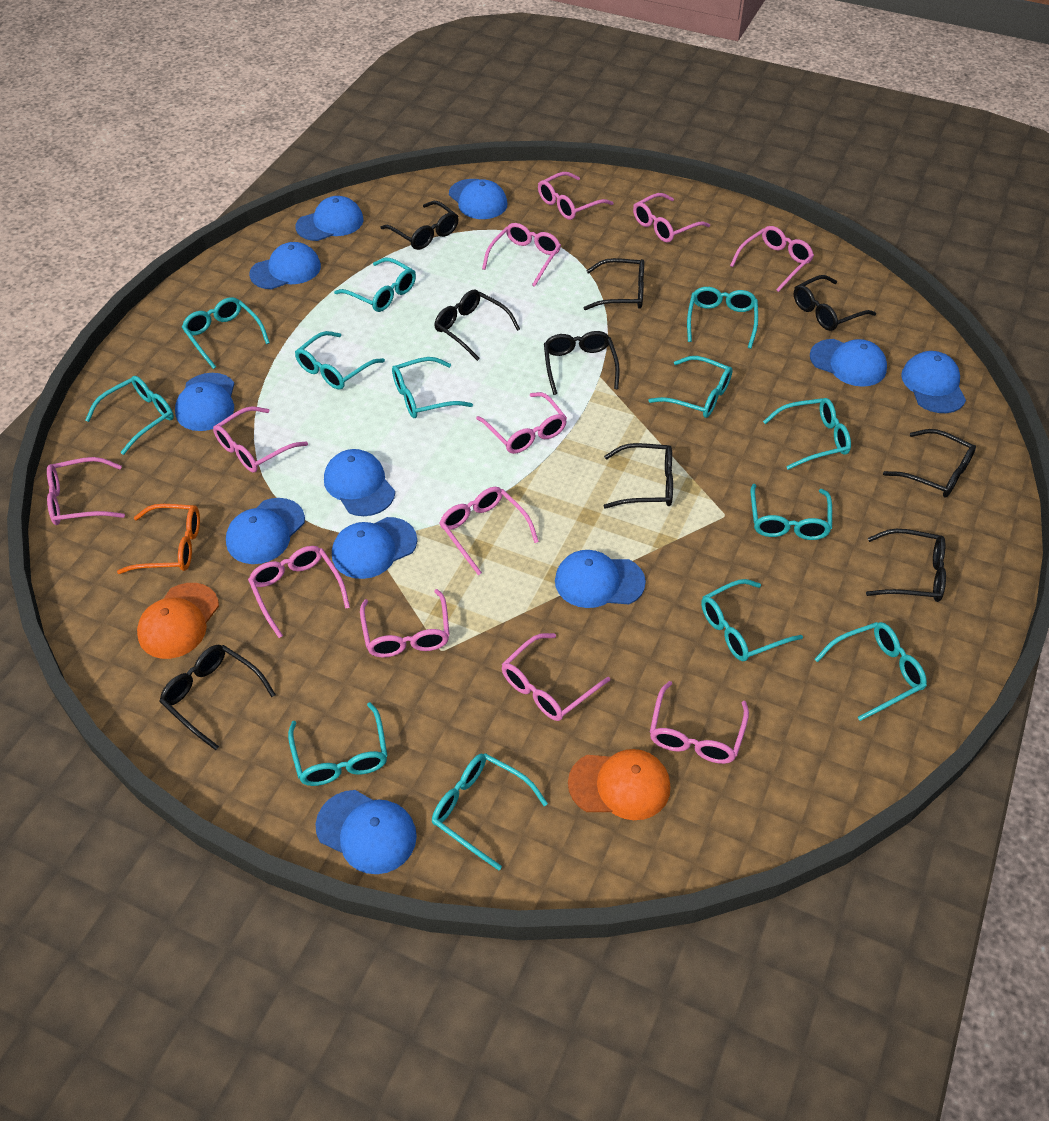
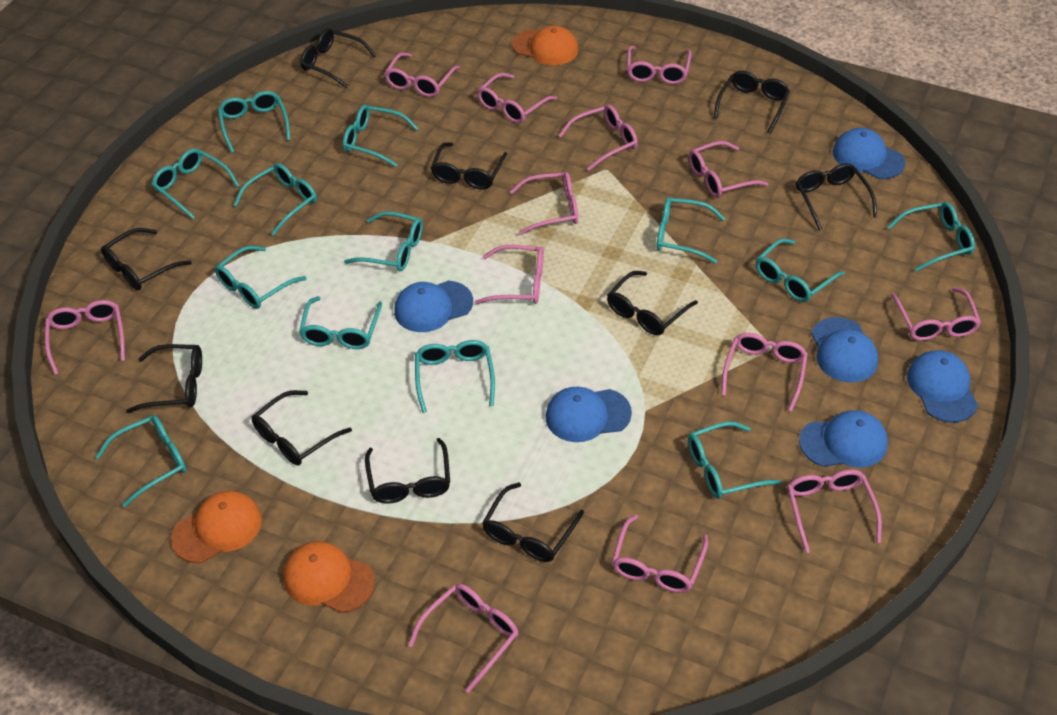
black glasses: [159,645,276,750] [381,201,458,250] [434,289,520,361] [544,331,620,395] [584,258,644,310] [604,443,673,509] [794,275,876,331] [866,529,946,602] [883,429,976,498] = 9 -> [101,228,192,290] [127,344,202,413] [252,390,352,465] [300,28,377,88] [365,438,450,504] [431,142,507,190] [482,482,584,562] [607,271,698,335] [714,71,790,134] [796,163,877,231] = 10
blue cap: [175,373,234,431] [226,498,305,564] [249,242,321,289] [295,196,364,241] [315,790,417,874] [324,449,395,516] [332,517,417,579] [449,179,508,219] [555,550,646,608] [810,339,887,387] [901,351,966,413] = 11 -> [394,281,473,332] [545,387,632,442] [799,410,888,467] [811,317,878,382] [833,128,905,179] [907,350,978,423] = 6
orange cap: [137,583,219,659] [568,749,671,820] = 2 -> [171,491,262,563] [283,542,375,613] [512,26,578,65] = 3
orange glasses: [117,504,200,574] = 1 -> none = 0
pink glasses: [47,457,125,525] [213,406,308,472] [248,546,350,638] [360,589,450,658] [439,487,539,575] [476,392,567,454] [482,223,561,287] [502,633,610,721] [538,172,614,220] [633,193,710,243] [650,681,749,764] [730,226,814,292] = 12 -> [45,300,125,375] [384,53,460,97] [408,584,519,693] [475,245,544,304] [477,73,557,123] [510,172,578,235] [558,105,638,171] [612,514,708,593] [627,46,692,84] [689,141,769,198] [721,333,808,411] [787,469,882,553] [891,287,981,341] = 13

